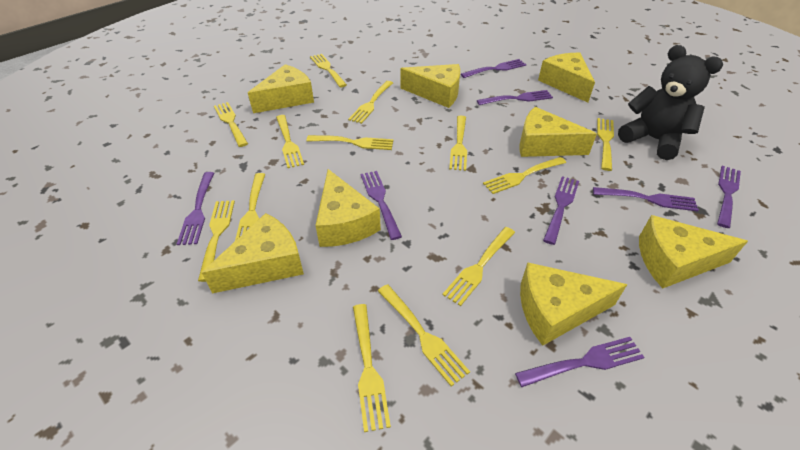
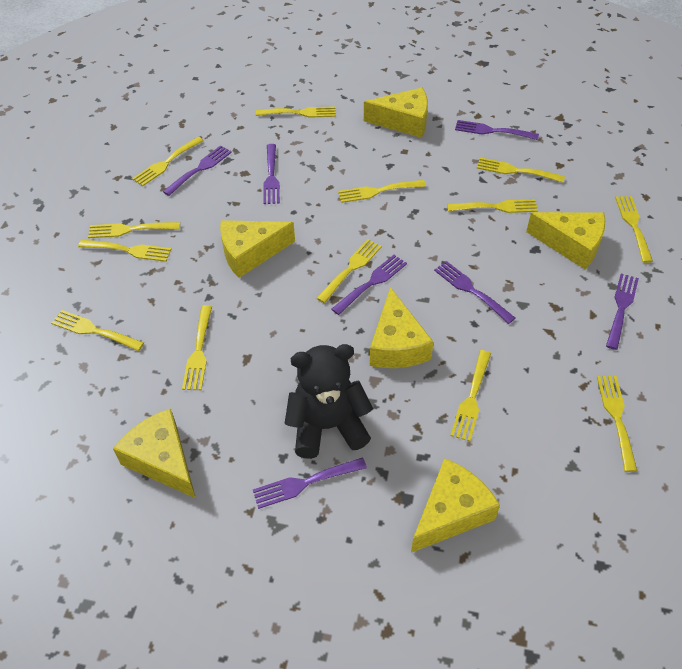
purple fork: [177,172,214,245] [360,171,402,240] [461,59,526,78] [477,90,553,105] [515,337,644,387] [543,176,579,245] [593,187,699,211] [717,166,741,228] = 8 -> [163,145,232,196] [253,457,367,509] [263,144,280,204] [331,255,407,315] [434,261,515,324] [455,120,539,140] [606,274,639,350] = 7
yellow cheese: [202,213,304,293] [248,64,314,113] [315,169,381,247] [401,64,460,108] [519,107,597,157] [520,262,627,346] [538,53,595,102] [639,215,748,289] = 8 -> [113,408,196,498] [220,220,295,278] [364,88,428,138] [370,287,433,368] [411,458,500,553] [526,212,605,269] = 6

